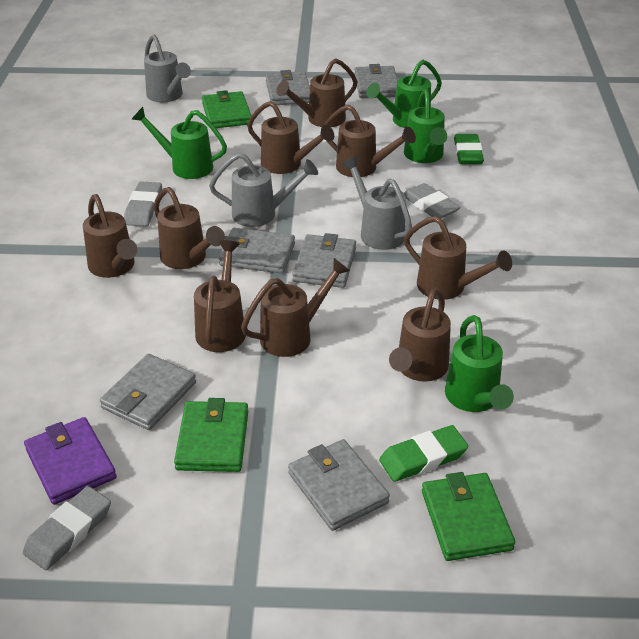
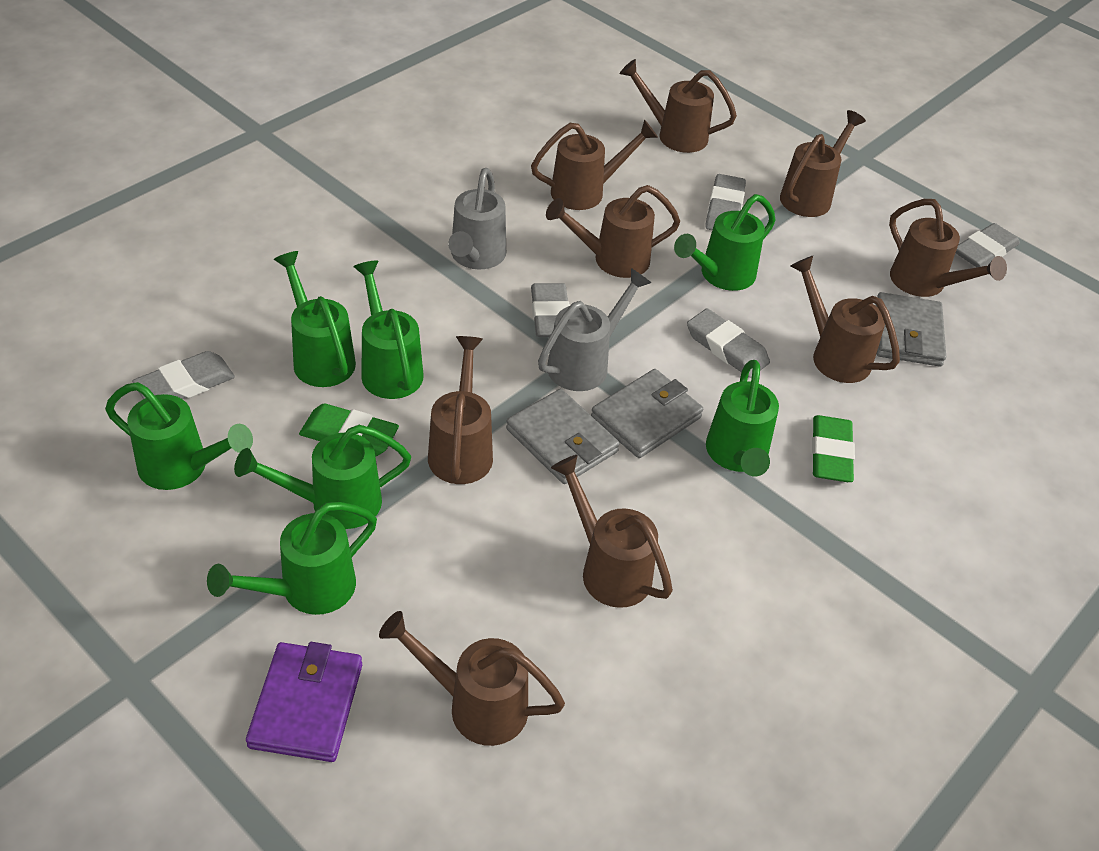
green wallet: [174,398,248,472] [202,90,252,128] [422,472,515,561] = 3 -> none = 0
green watering can: [132,107,227,179] [366,60,442,128] [404,89,447,163] [445,315,514,412] = 4 -> [105,382,253,490] [207,502,377,615] [234,425,411,529] [274,251,356,387] [353,260,424,399] [674,194,776,291] [706,360,779,476] = 7
grey eraser: [23,486,111,570] [124,181,162,227] [404,183,461,218] = 3 -> [132,351,235,399] [531,283,570,337] [687,308,770,378] [705,174,746,230] [956,223,1020,267] = 5
grey wallet: [100,354,196,430] [219,228,295,274] [266,70,310,105] [288,439,390,531] [292,233,356,288] [354,64,398,98] = 6 -> [506,389,619,484] [591,369,703,458] [875,292,946,367] = 3
grey watering can: [144,35,191,102] [209,153,318,227] [342,156,412,250] = 3 -> [448,168,506,270] [538,268,651,391] = 2

